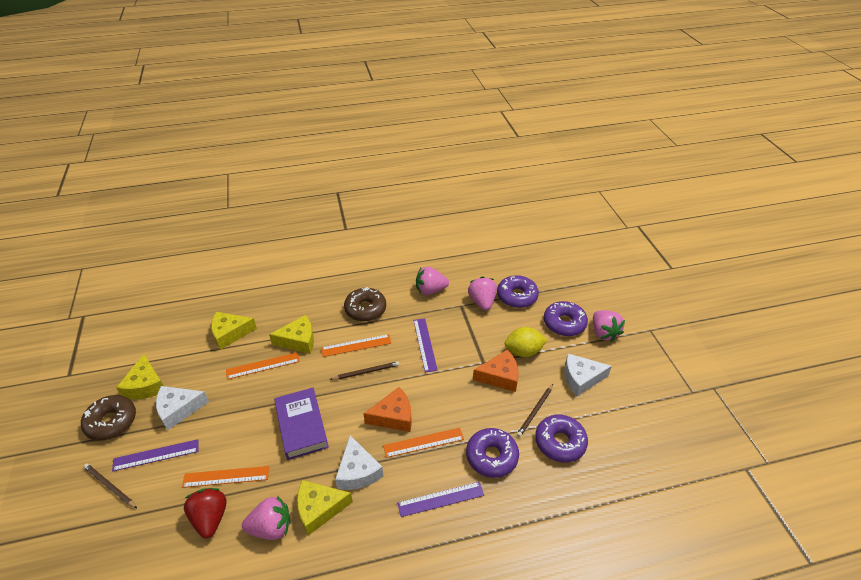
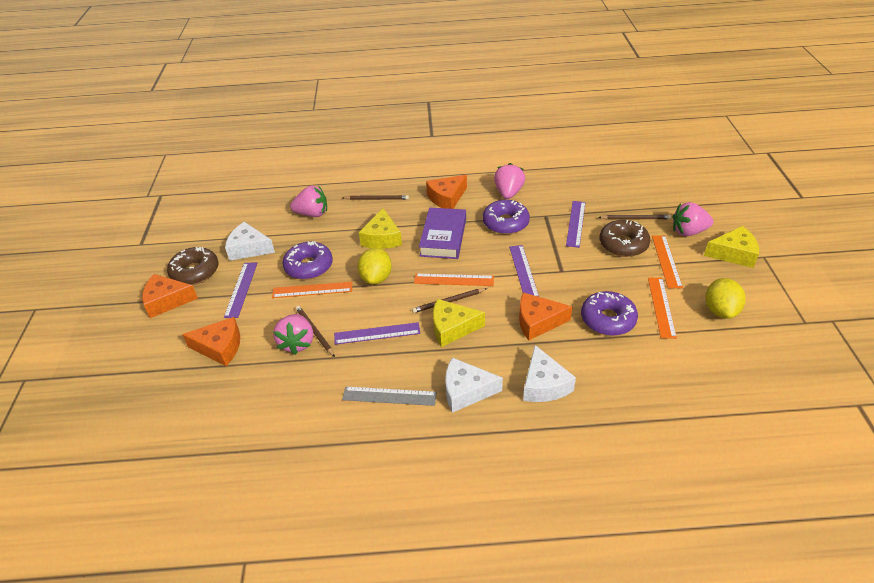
brown pencil: [84,464,137,508] [331,361,399,380] [517,384,553,437] = 3 -> [296,306,335,357] [343,195,409,200] [412,288,487,313] [598,215,671,220] = 4
grey ruler: none = 0 -> [342,386,437,406] = 1
orange cheese: [364,387,412,432] [473,349,519,392] = 2 -> [142,274,198,318] [182,317,240,366] [426,175,467,209] [519,292,573,340] = 4
purple donut: [466,428,519,478] [497,275,539,308] [535,415,588,463] [544,301,588,336] = 4 -> [283,241,333,280] [483,200,530,234] [581,291,638,336] = 3
purple ruler: [112,439,199,472] [397,482,484,517] [413,318,438,372] = 3 -> [224,263,257,318] [334,322,420,345] [509,245,539,297] [566,201,585,248] = 4
red strawberry: [184,488,227,538] = 1 -> none = 0
yellow cheese: [116,354,163,399] [211,312,257,350] [269,315,314,354] [297,480,353,536] = 4 -> [359,208,402,249] [433,299,485,347] [704,226,759,268] = 3
yellow lemon: [505,327,547,357] = 1 -> [357,248,392,285] [705,278,746,319] = 2

